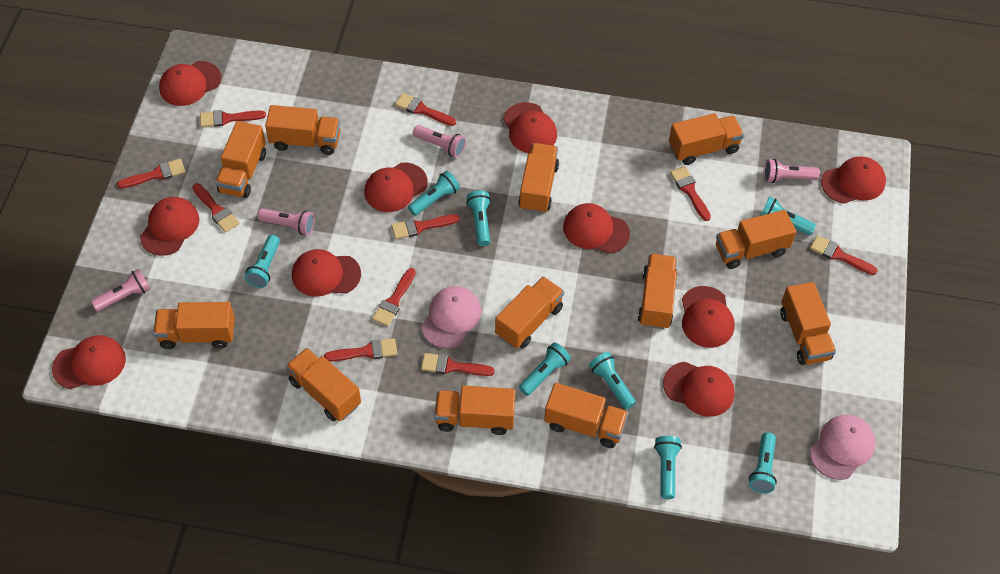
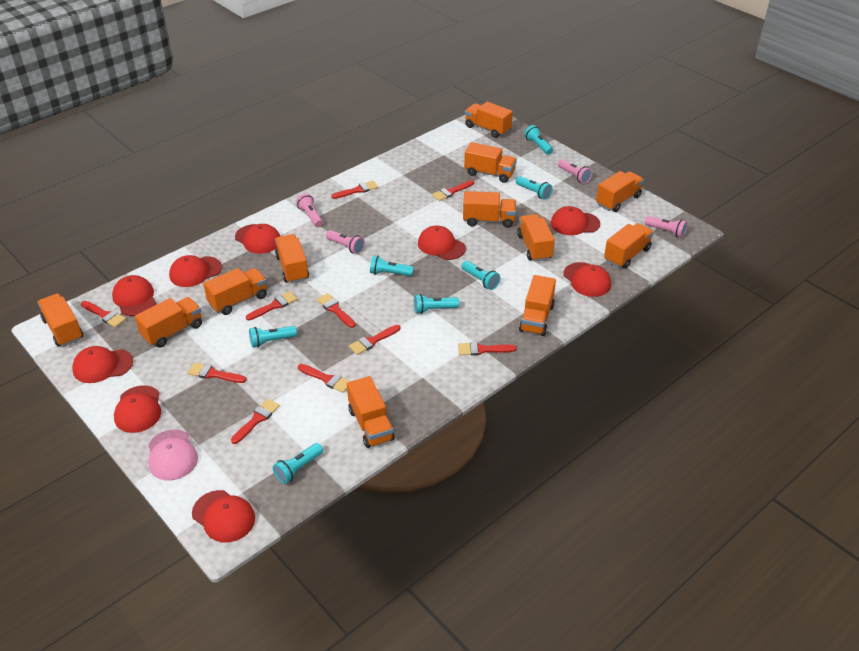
pink cap: [421,286,481,348] [810,415,876,480] = 2 -> [148,429,198,481] = 1
red cap: [52,335,126,389] [140,197,199,256] [159,61,221,106] [292,249,361,297] [364,163,428,212] [503,102,557,153] [563,203,630,254] [663,362,735,417] [682,286,735,348] [821,156,886,204] = 10 -> [72,346,133,383] [112,275,156,316] [114,386,161,433] [169,255,222,287] [192,490,255,542] [235,224,280,254] [418,226,466,260] [551,206,600,235] [563,262,611,297] = 9
turquoise flashlight: [244,235,280,288] [408,171,460,216] [466,190,491,246] [519,343,571,396] [589,352,636,409] [654,436,682,499] [749,432,777,493] [760,197,816,235] = 8 -> [249,326,297,348] [273,443,323,484] [370,255,414,276] [414,294,459,314] [462,261,500,290] [516,176,553,200] [524,125,553,155] = 7

